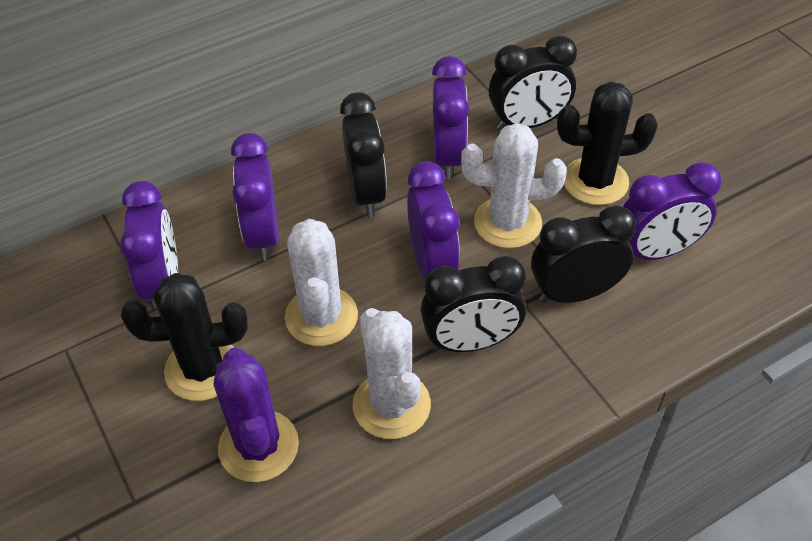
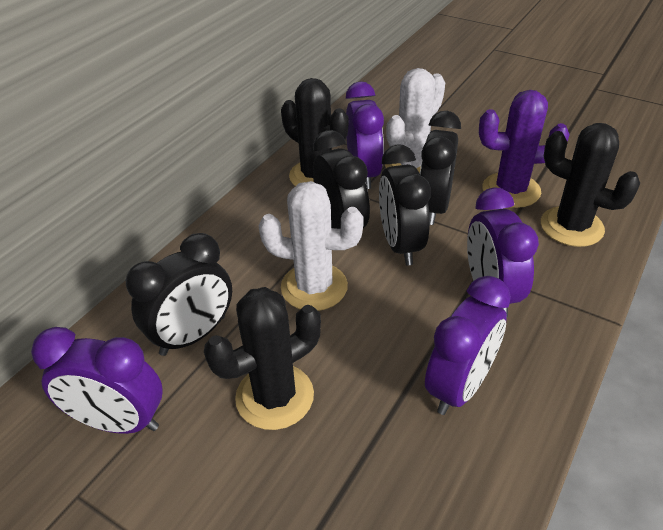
black cactus: [121,273,248,401] [557,81,658,205] = 2 -> [204,287,321,430] [281,78,348,186] [541,123,640,247] = 3
purple clock: [120,181,178,301] [231,133,279,261] [407,161,460,279] [432,56,469,179] [623,162,722,260] = 5 -> [31,327,162,434] [346,81,384,189] [425,276,511,415] [467,187,539,317] = 4
white cactus: [285,219,358,346] [353,308,431,439] [461,123,567,248] = 3 -> [259,181,364,311] [385,68,445,173] = 2

